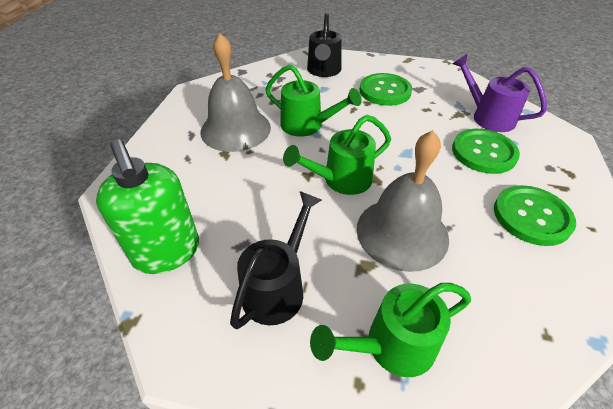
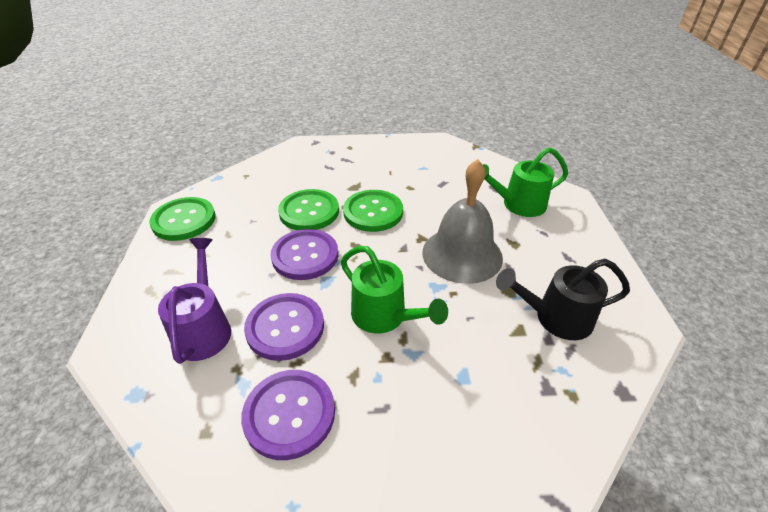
black watering can: [230,191,322,329] [307,12,341,77] = 2 -> [496,259,630,340] = 1
green soap dispenser: [96,139,199,274] = 1 -> none = 0
green watering can: [265,65,361,137] [283,115,391,195] [310,283,471,377] = 3 -> [341,246,448,334] [483,147,568,217] = 2
grey bell: [200,33,271,152] [357,130,449,272] = 2 -> [422,159,503,284] = 1
purple button: none = 0 -> [241,370,335,460] [244,293,324,361] [271,229,338,280] = 3

